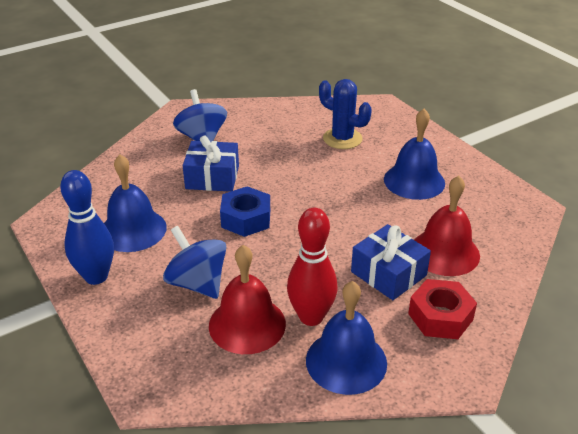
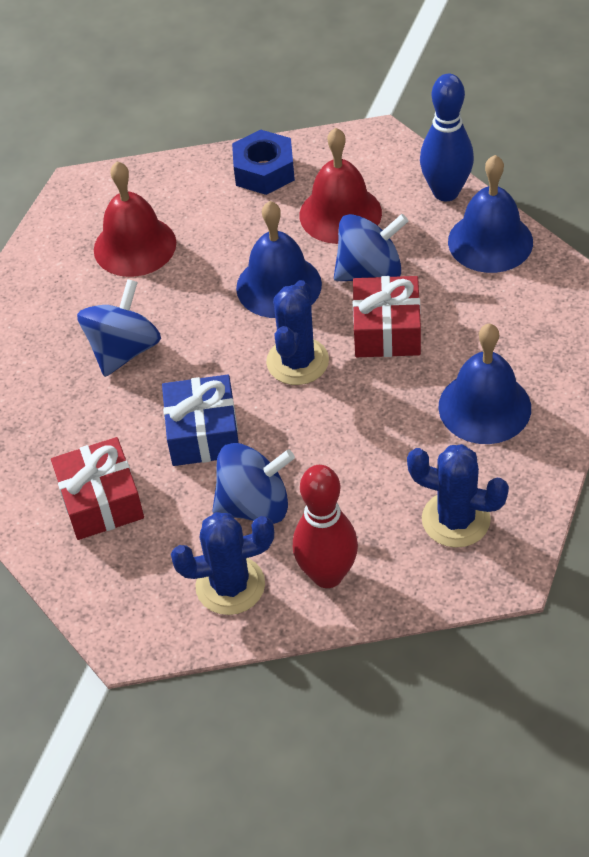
blue cactus: [319,79,372,149] = 1 -> [171,512,274,615] [266,280,329,385] [407,444,509,548] = 3
blue gift: [183,136,239,192] [351,224,431,300] = 2 -> [162,375,239,466] = 1
blue spinning top: [163,226,226,299] [173,89,227,142] = 2 -> [77,279,161,377] [212,443,295,524] [334,214,408,281] = 3
red gift: none = 0 -> [51,437,144,540] [353,276,421,357] = 2
red nut: [408,279,477,339] = 1 -> none = 0

